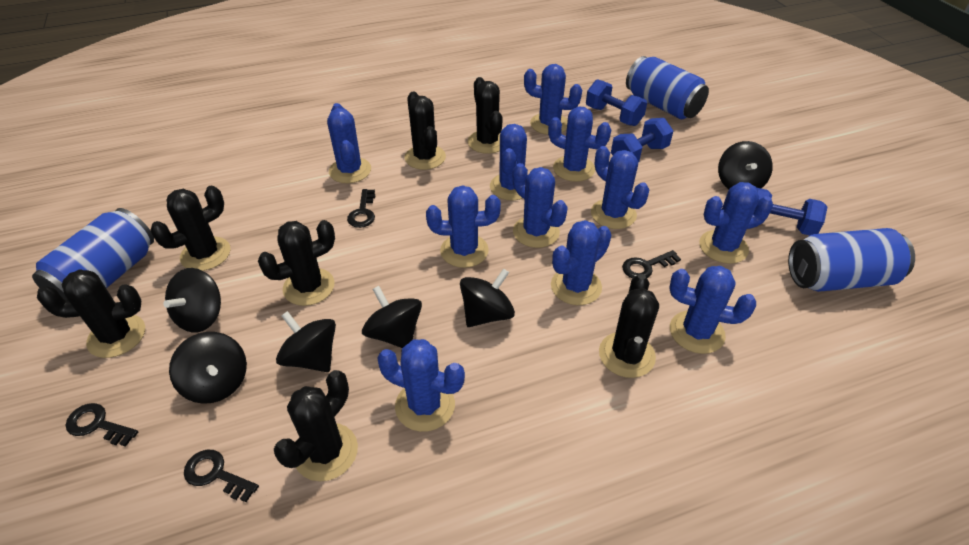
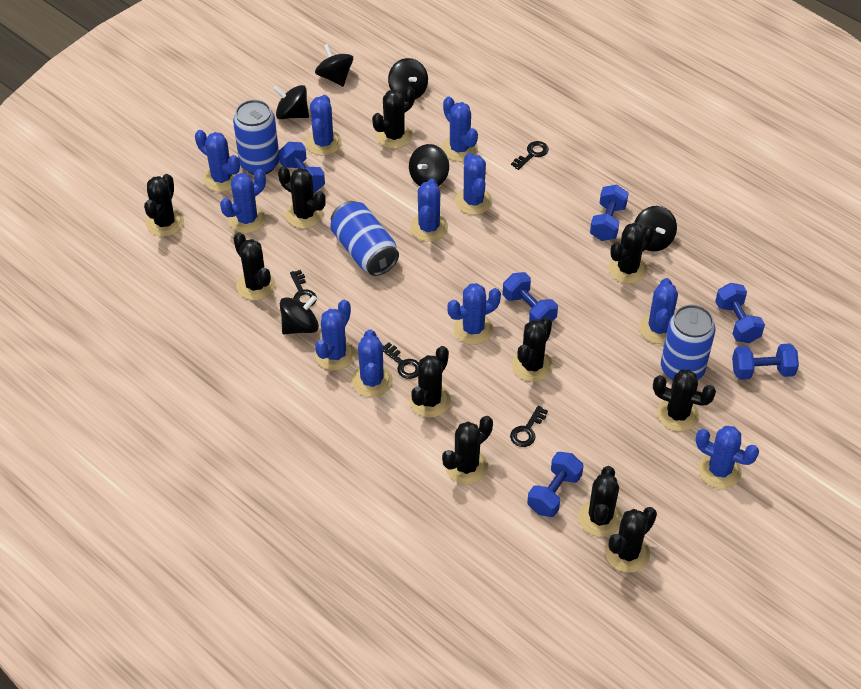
black cactus: [37,269,145,358] [150,186,231,271] [258,220,335,306] [274,370,358,481] [405,92,446,170] [468,77,502,154] [599,274,659,378] = 7 -> [144,174,184,237] [233,232,276,300] [278,166,326,228] [372,86,415,149] [409,346,451,418] [442,416,493,485] [512,317,553,382] [578,466,622,537] [605,507,657,573] [609,223,655,284] [653,369,716,431] = 11
blue dumbbell: [586,79,647,126] [611,118,673,162] [757,188,827,235] = 3 -> [279,142,325,193] [503,272,558,322] [527,452,583,517] [590,184,629,241] [715,283,765,343] [732,343,799,380] = 6

